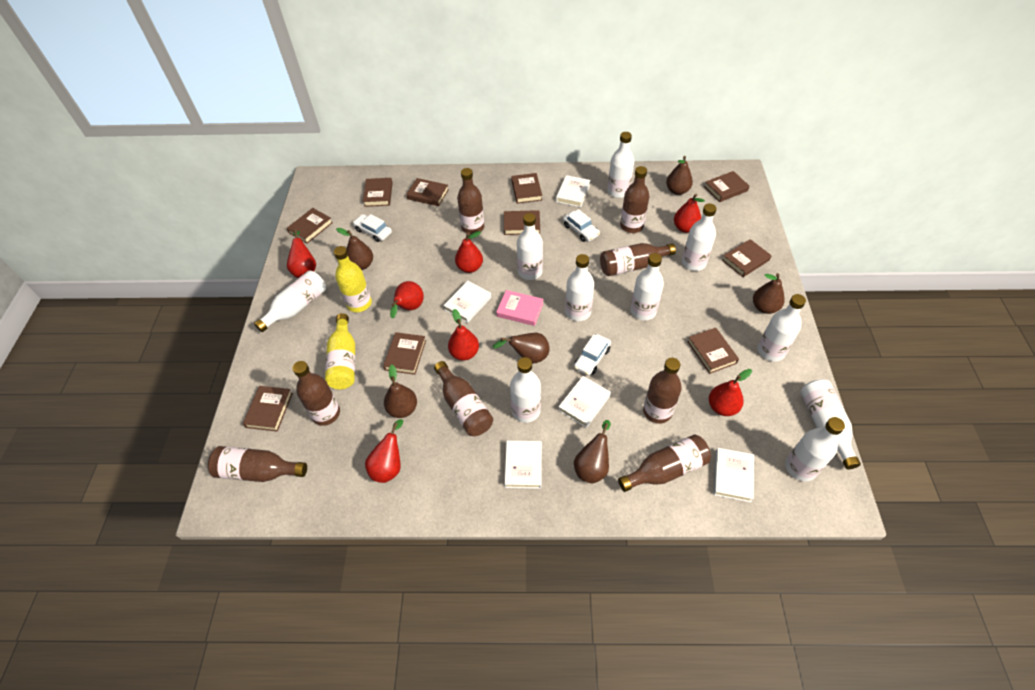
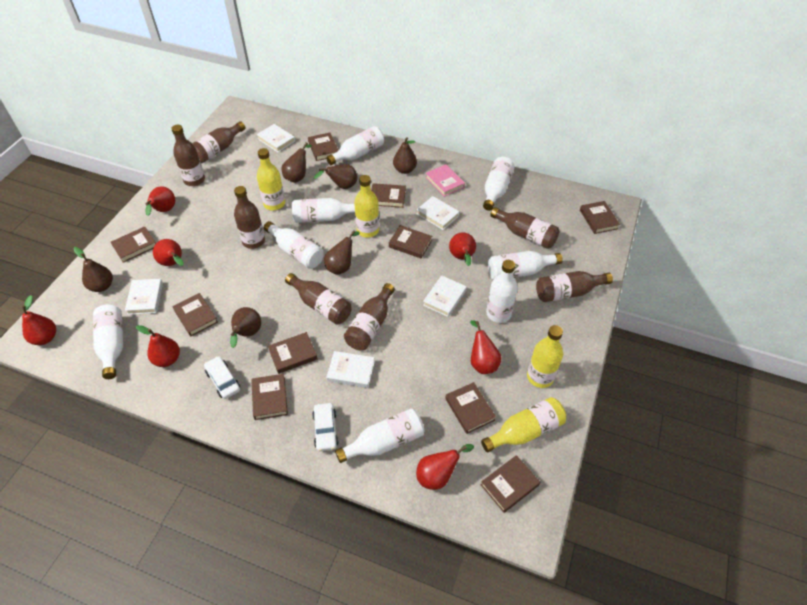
brown bottle: [208,446,307,482] [292,361,340,426] [434,361,493,436] [457,168,484,234] [600,243,676,276] [618,434,711,492] [620,166,649,233] [643,358,682,423] = 8 -> [171,125,205,186] [192,121,246,163] [234,186,265,249] [285,273,352,325] [344,283,395,350] [490,207,560,249] [536,271,613,302] = 7
white bottle: [254,270,326,332] [510,357,541,423] [517,213,543,280] [565,254,594,321] [607,132,634,198] [631,253,664,320] [682,203,717,271] [758,294,806,362] [785,417,845,481] [801,379,861,469] = 10 -> [93,304,123,379] [264,221,324,269] [292,198,355,223] [326,126,384,165] [335,408,425,463] [483,157,515,211] [486,260,518,323] [488,251,563,280] = 8
white car: [353,214,392,242] [563,209,600,242] [574,334,611,376] = 3 -> [204,356,240,399] [312,403,339,451] = 2
yellow bottle: [325,313,355,389] [334,246,372,312] = 2 -> [257,148,285,210] [354,175,379,237] [481,397,566,452] [527,325,563,388] = 4

